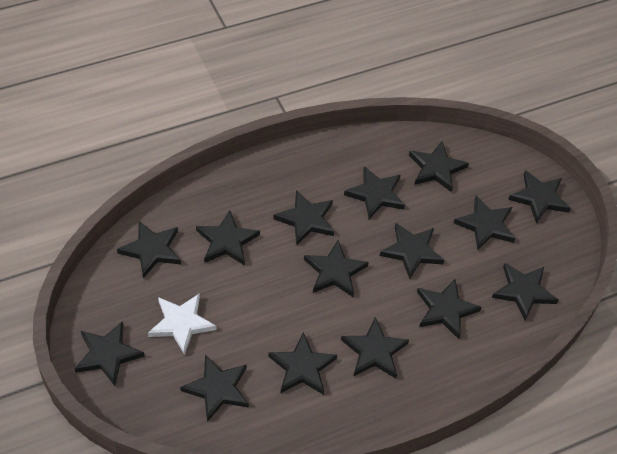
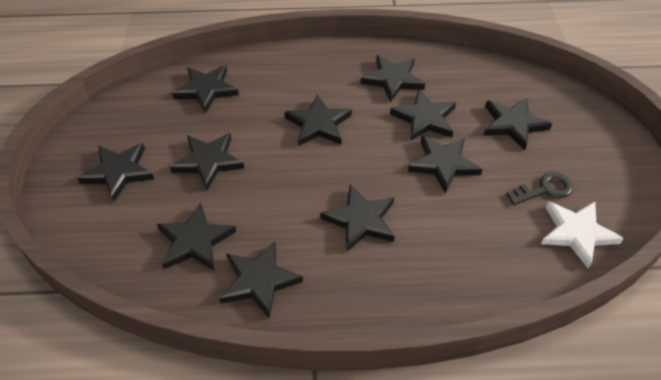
black key: none = 0 -> [506,172,573,205] = 1
black star: [74,321,144,386] [117,221,181,278] [180,355,249,422] [196,210,260,265] [268,332,337,395] [273,190,334,245] [304,240,369,297] [341,317,409,378] [344,166,405,219] [380,223,444,279] [409,141,469,192] [417,279,482,339] [454,196,515,250] [492,263,558,321] [508,170,571,224] = 15 -> [77,143,154,202] [157,203,236,271] [170,133,244,190] [172,65,239,113] [219,241,303,319] [284,94,352,146] [320,185,395,252] [361,55,425,102] [390,89,456,141] [408,136,482,194] [484,97,552,150] = 11

